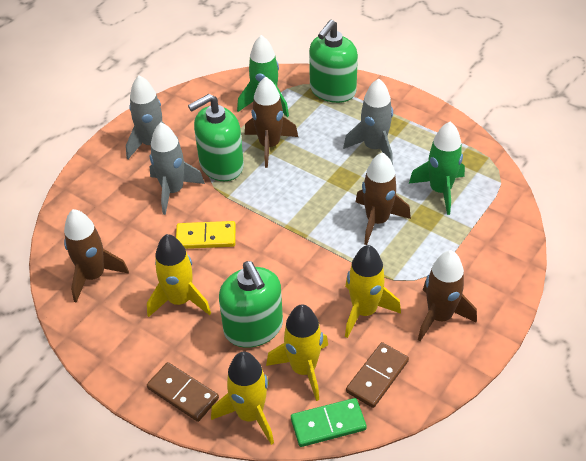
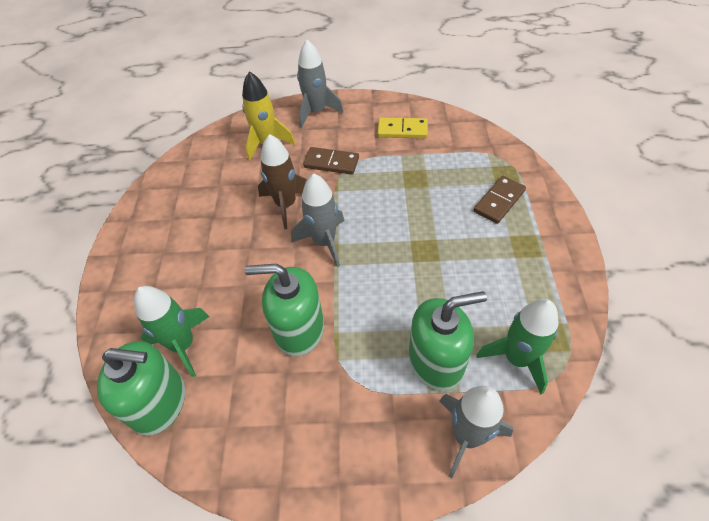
brown rocket: [64,209,129,303] [245,76,298,168] [356,152,411,245] [418,250,477,341] = 4 -> [258,134,307,229] = 1
green domino: [291,398,367,447] = 1 -> none = 0
yellow rocket: [147,234,211,317] [211,352,274,445] [266,304,328,401] [345,245,401,338] = 4 -> [242,71,295,161] = 1

